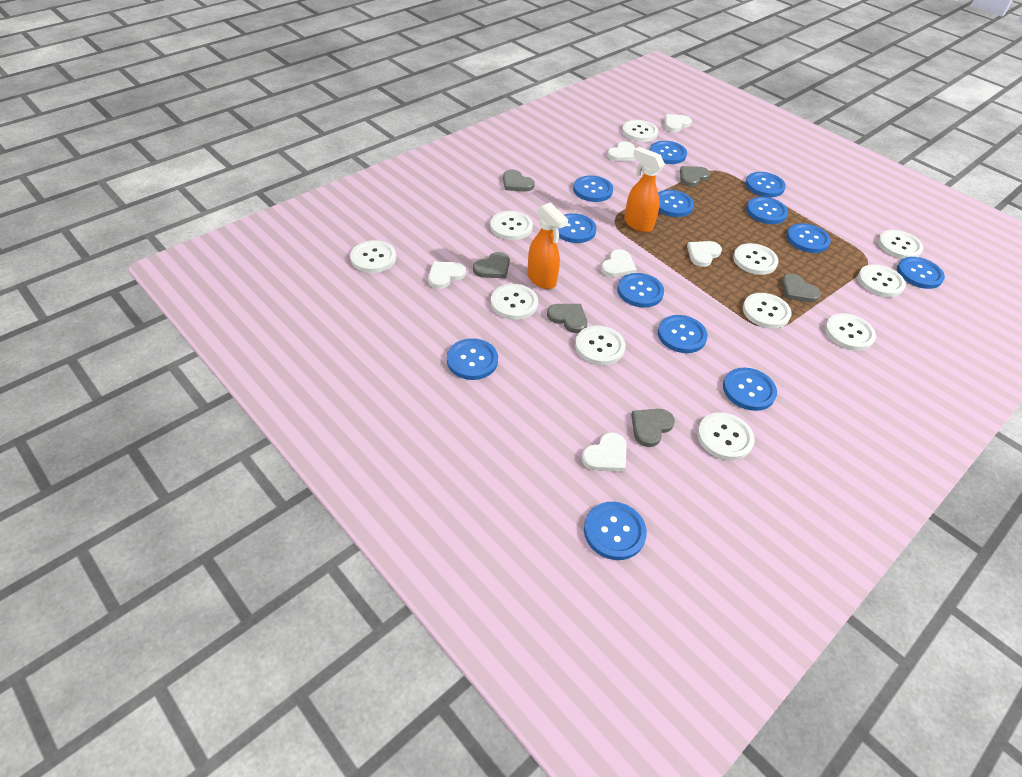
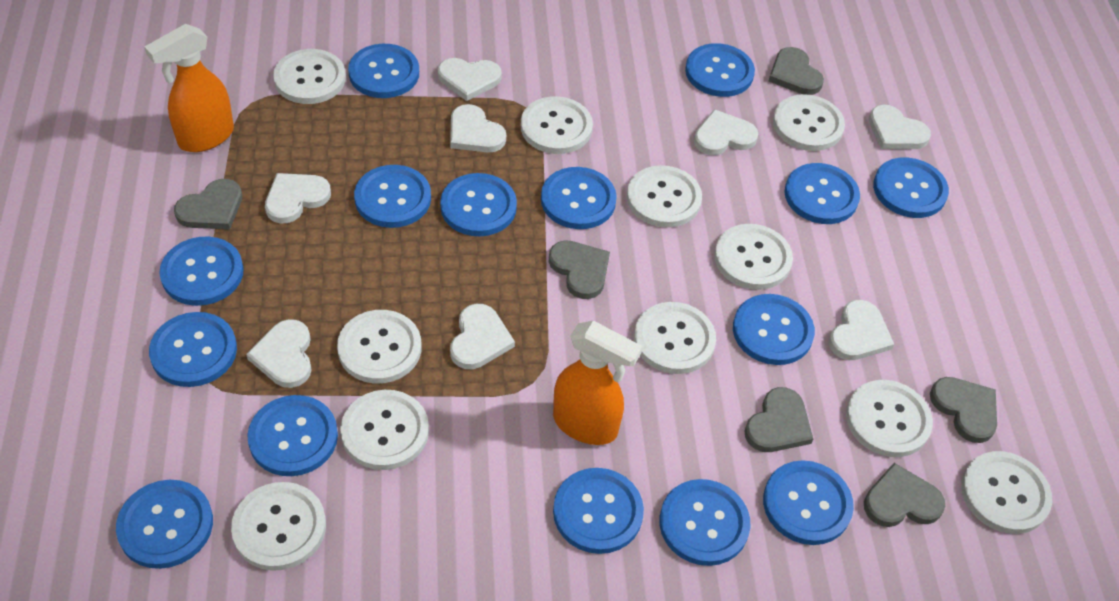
blue button: [447,338,498,380] [558,213,597,243] [573,175,613,202] [584,502,647,560] [617,273,664,308] [650,141,687,164] [658,190,694,217] [658,315,708,353] [723,367,777,411] [745,172,786,197] [746,197,788,224] [786,223,831,253] [897,257,945,289] = 13 -> [116,480,213,569] [149,312,237,387] [159,237,244,306] [247,395,338,476] [348,44,419,98] [354,165,431,228] [440,173,517,236] [541,167,617,229] [553,468,644,554] [659,479,751,566] [685,43,755,97] [733,294,815,365] [763,460,854,545] [785,163,860,224] [873,157,949,218] = 15
white heart: [428,262,466,289] [581,432,627,472] [601,249,637,277] [607,141,636,161] [664,114,692,132] [687,241,722,267] = 6 -> [246,319,312,388] [265,173,331,223] [438,58,502,101] [450,104,506,153] [450,304,515,369] [694,109,758,155] [828,300,894,360] [869,105,931,149] = 8

